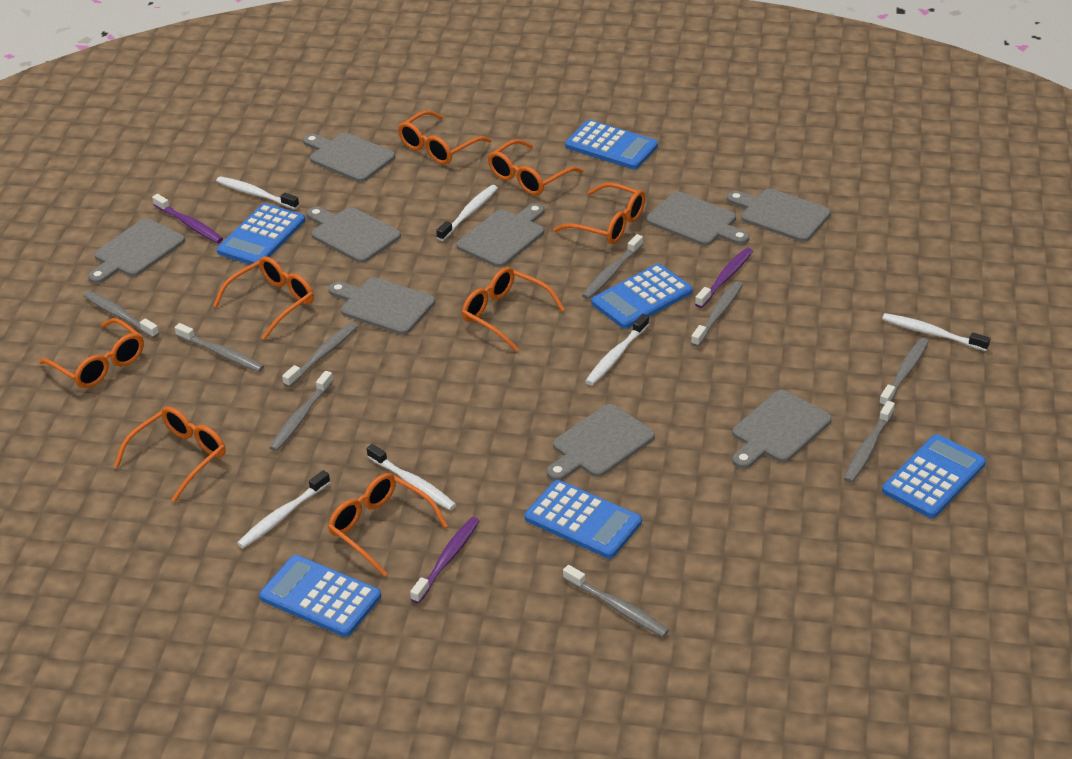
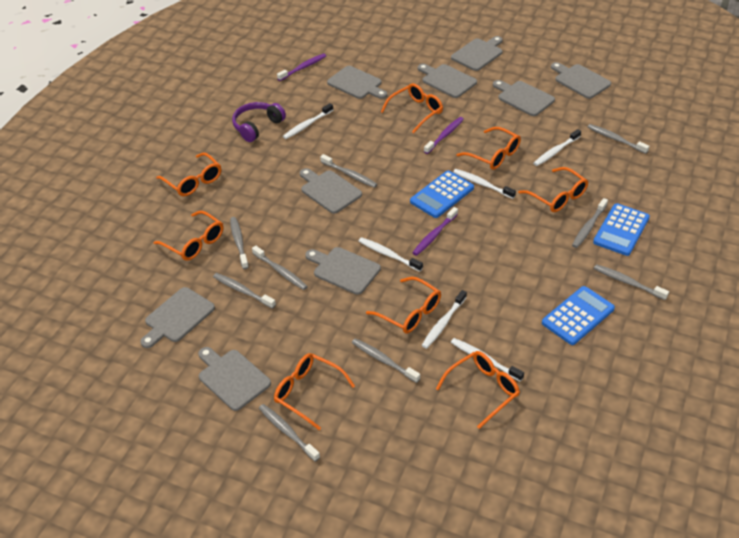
blue calculator: [217,203,305,267] [259,555,381,637] [525,480,642,559] [565,120,658,170] [591,264,693,329] [882,434,986,518] = 6 -> [410,171,474,218] [542,286,615,345] [593,203,650,256] = 3
purple headphones: none = 0 -> [232,102,286,142] = 1

